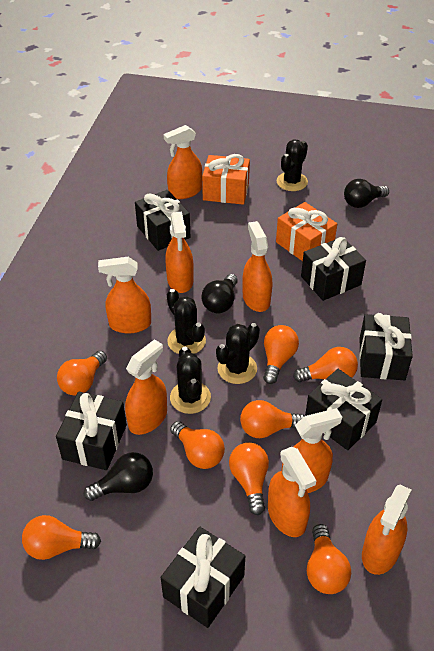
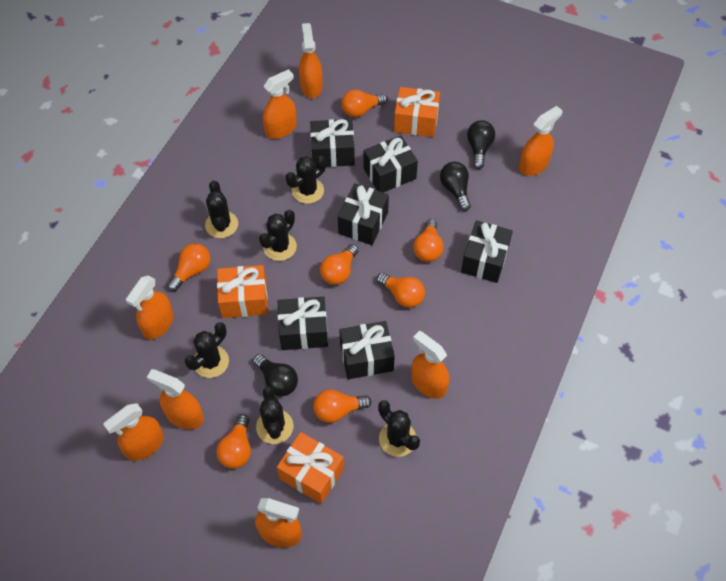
black cactus: [167,289,206,354] [170,347,211,414] [216,323,260,384] [277,139,308,191] = 4 -> [185,322,229,378] [205,180,238,238] [256,386,293,444] [259,210,297,261] [286,156,326,204] [378,400,420,457] = 6
orange gift: [202,154,250,205] [276,202,337,261] = 2 -> [217,265,268,318] [277,432,344,504] [394,87,440,137] = 3
orange light bulb: [22,515,101,560] [57,351,107,396] [170,421,225,469] [229,443,269,515] [240,400,304,438] [263,325,299,384] [293,347,358,382] [307,524,351,594] = 8 -> [167,243,210,291] [216,414,251,469] [313,389,372,423] [320,244,358,285] [342,89,387,117] [377,273,425,308] [413,219,444,262] = 7

